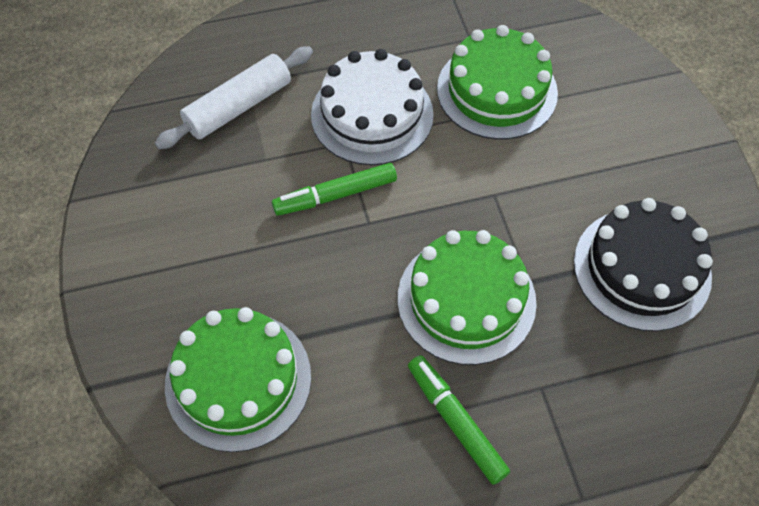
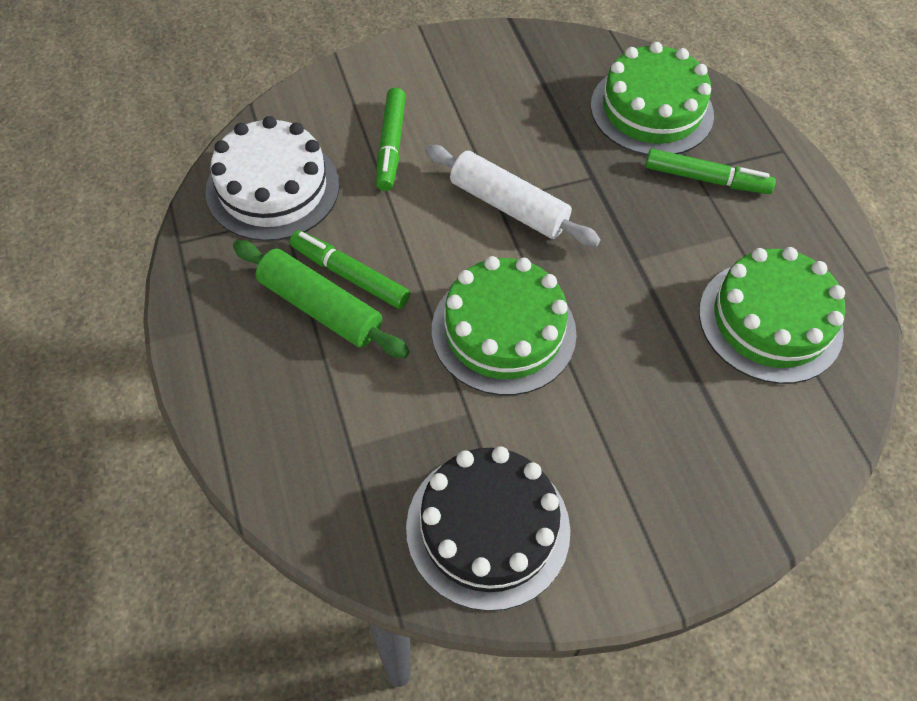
green marker: [272,163,397,216] [408,355,510,485] = 2 -> [290,230,410,309] [376,88,406,191] [645,149,776,194] = 3
green rolling pin: none = 0 -> [233,240,410,359] = 1

